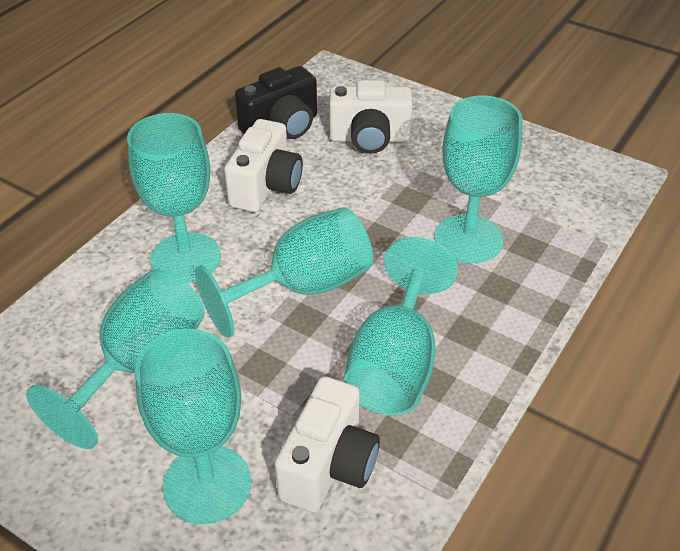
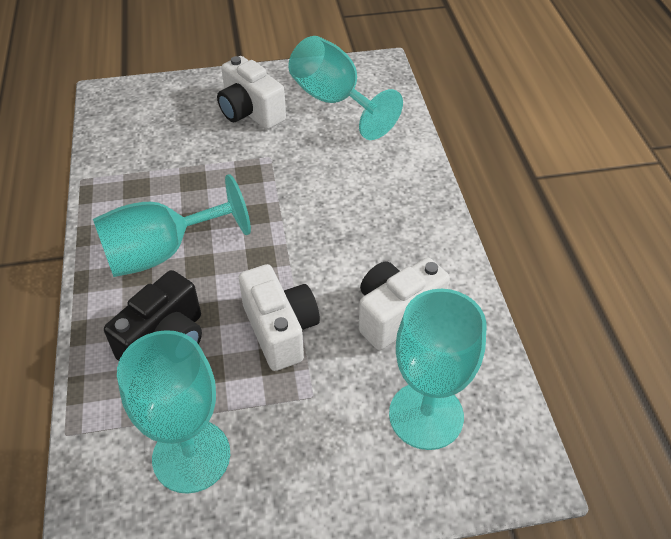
turquoise goblet: [26,269,205,449] [127,113,221,283] [135,329,251,524] [195,207,373,338] [344,237,458,415] [434,96,523,263] = 6 -> [93,174,251,277] [117,330,230,494] [288,36,403,140] [389,289,486,450] = 4

